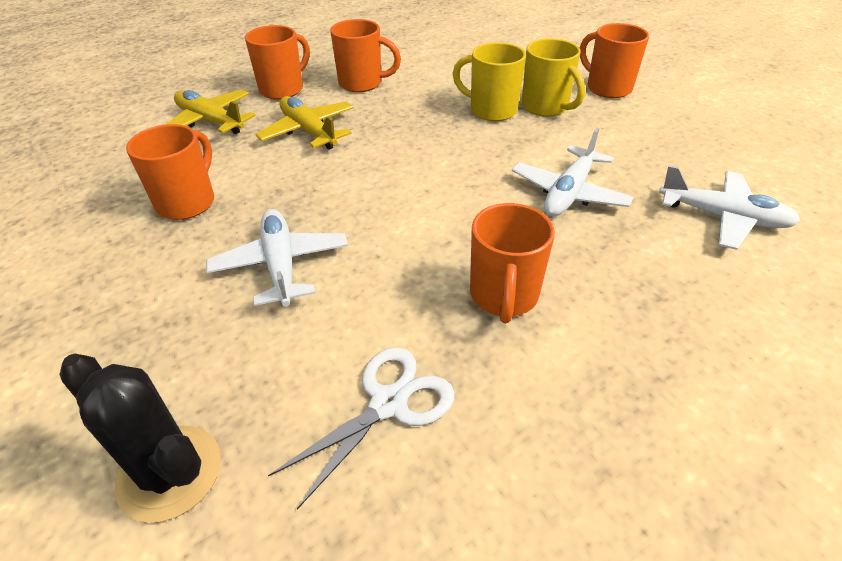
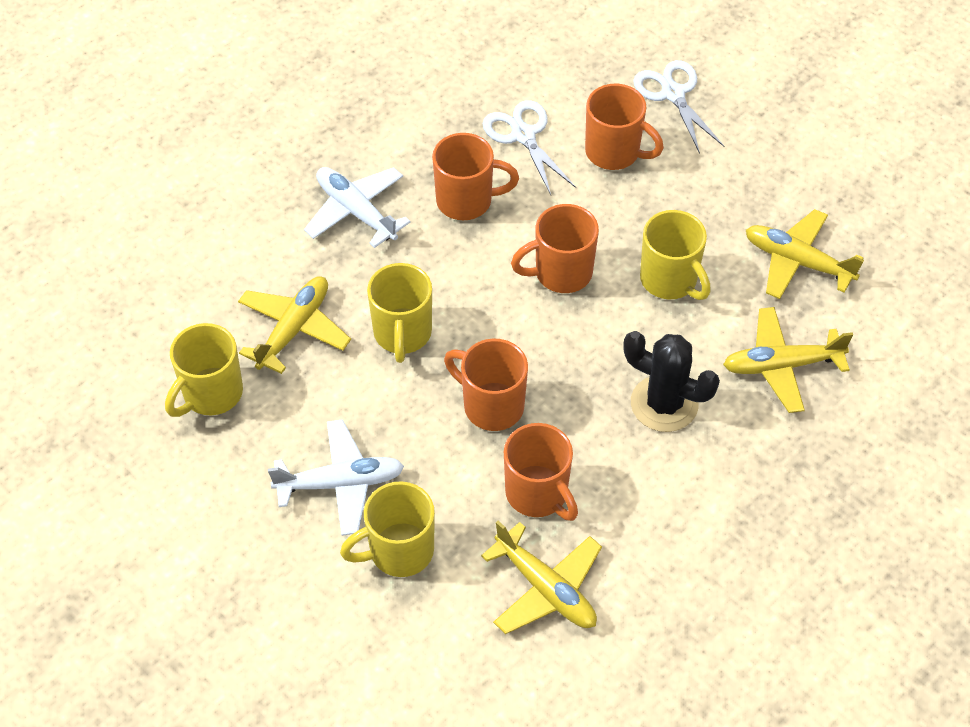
white plane: [206,209,348,307] [512,128,634,216] [659,165,800,250] = 3 -> [268,419,404,536] [304,167,411,248] = 2
white scissors: [268,347,455,510] = 1 -> [483,100,576,195] [633,60,724,154] = 2
yellow mug: [453,42,526,121] [522,38,585,117] = 2 -> [165,323,243,417] [340,481,435,577] [367,263,432,363] [640,210,711,300] = 4
yellow plane: [165,89,256,134] [255,96,354,150] = 2 -> [238,276,351,374] [481,521,602,634] [723,307,853,413] [746,209,864,299] = 4

